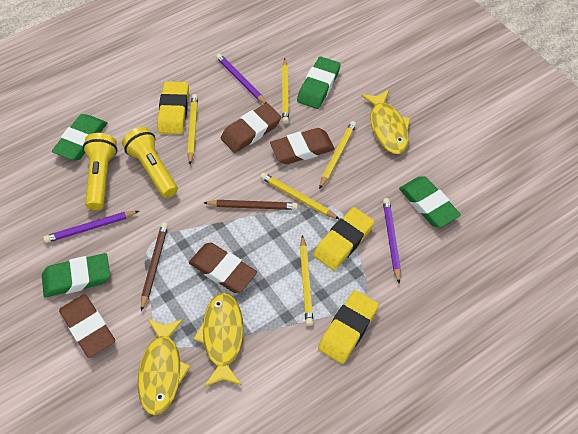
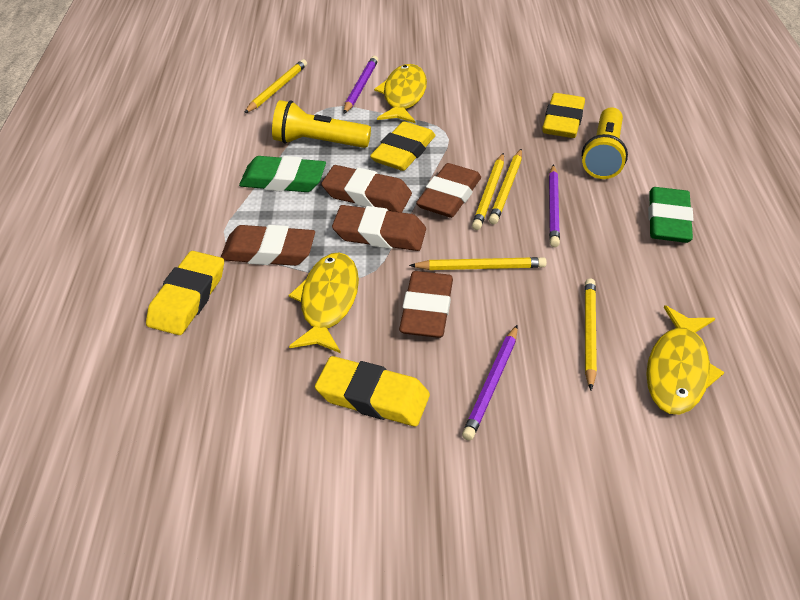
brown eraser: [59,294,115,358] [189,243,257,293] [221,103,281,153] [270,128,335,164] = 4 -> [221,225,315,266] [321,165,412,213] [332,205,426,251] [399,271,453,338] [416,163,481,218] = 5
brown pencil: [141,222,168,311] [204,200,298,210] = 2 -> none = 0
green eraser: [42,253,110,297] [52,114,107,160] [297,57,341,109] [399,176,461,227] = 4 -> [239,156,326,192] [648,187,693,243] = 2
yellow eraser: [157,81,189,134] [313,207,374,270] [318,290,379,364] = 3 -> [146,251,224,335] [315,356,430,426] [370,121,435,171] [542,93,585,138] = 4

